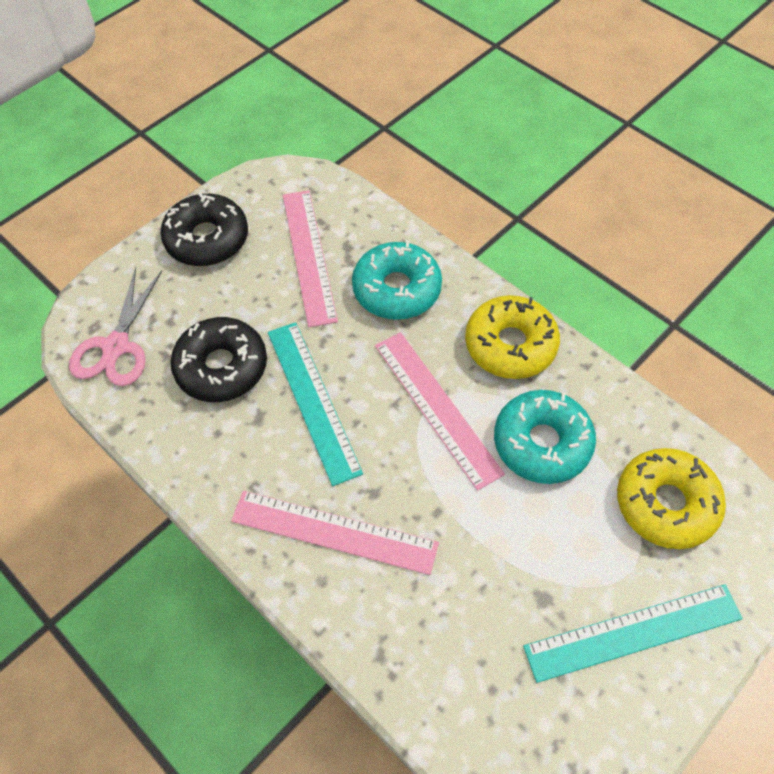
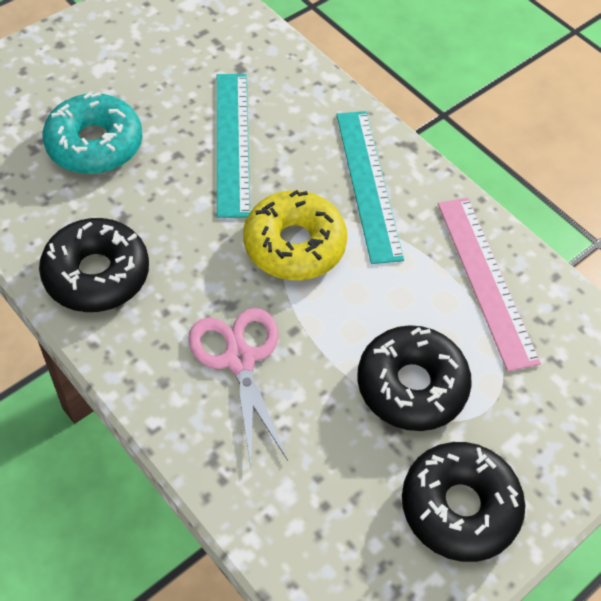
black donut: [160,192,248,266] [170,317,267,402] = 2 -> [39,218,149,312] [357,325,472,431] [402,442,525,562] = 3
pink ruler: [231,491,439,575] [283,190,338,327] [375,332,505,491] = 3 -> [438,198,541,371] = 1
turquoise donut: [352,240,442,320] [494,390,596,484] = 2 -> [43,92,143,174] = 1
yellow donut: [465,295,560,379] [617,448,726,549] = 2 -> [243,190,347,280] = 1

